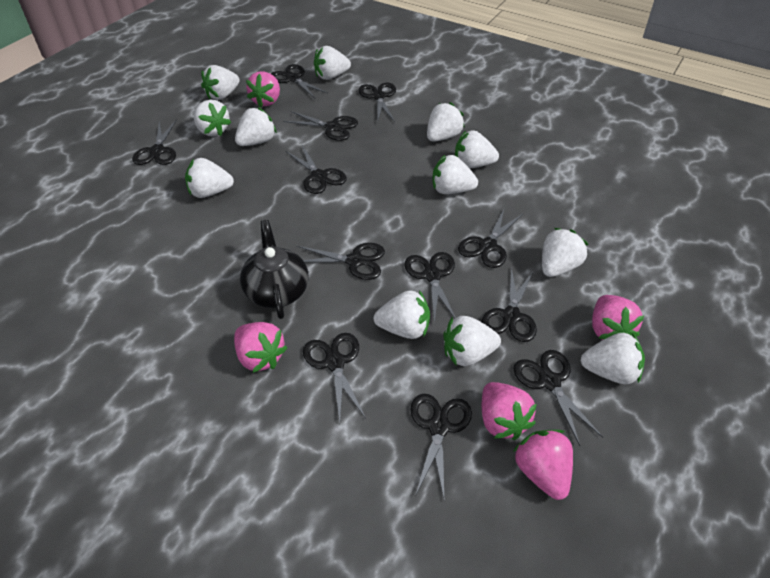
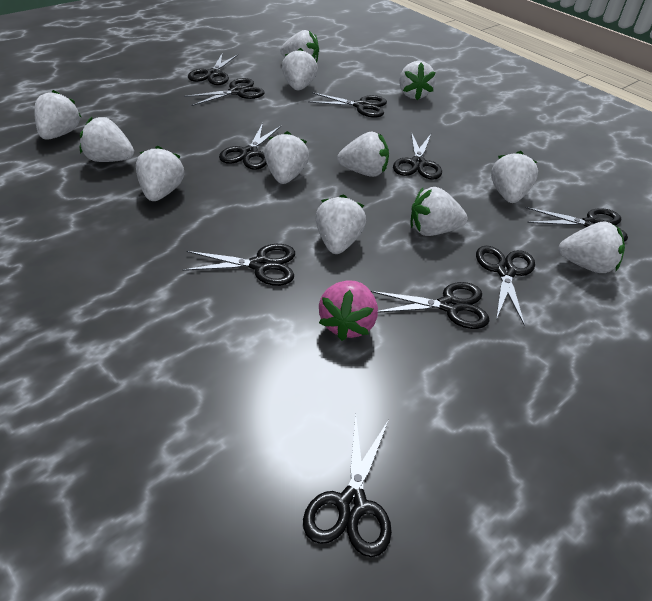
black scissors: [132,119,177,165] [271,64,328,98] [283,111,358,141] [286,145,347,194] [297,243,385,280] [303,333,366,422] [358,83,396,122] [404,252,456,323] [411,394,472,498] [458,207,523,268] [481,267,537,342] [514,350,603,446] = 12 -> [182,244,295,286] [184,78,265,106] [188,53,238,85] [219,123,281,170] [303,415,392,557] [308,92,387,118] [371,282,490,329] [393,132,442,180] [476,246,535,326] [525,207,628,242] = 10
black teapot: [240,220,309,319] = 1 -> none = 0
pink strawberry: [234,322,287,373] [246,71,280,107] [482,382,537,440] [513,430,573,500] [592,295,644,340] = 5 -> [319,280,378,341] = 1

